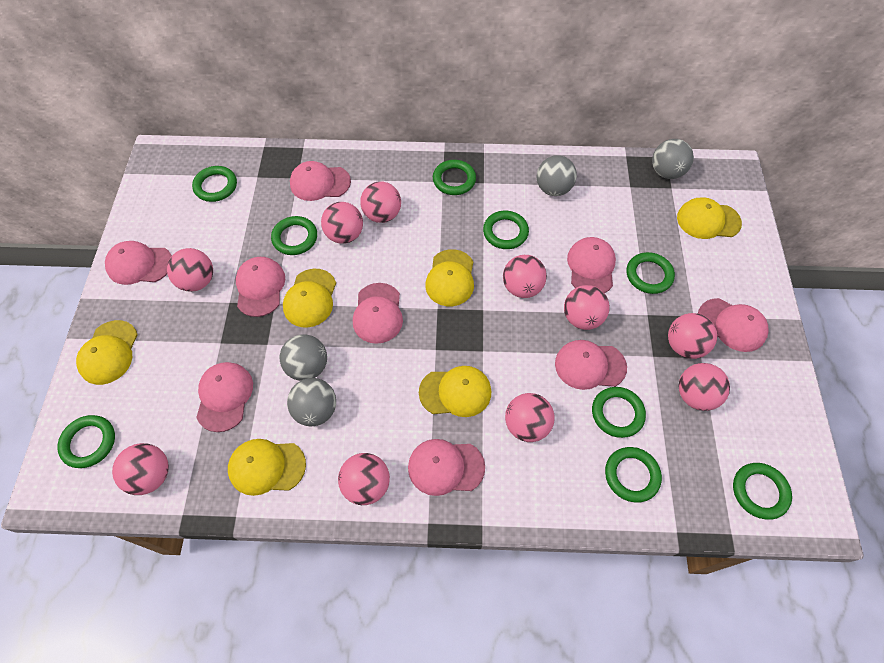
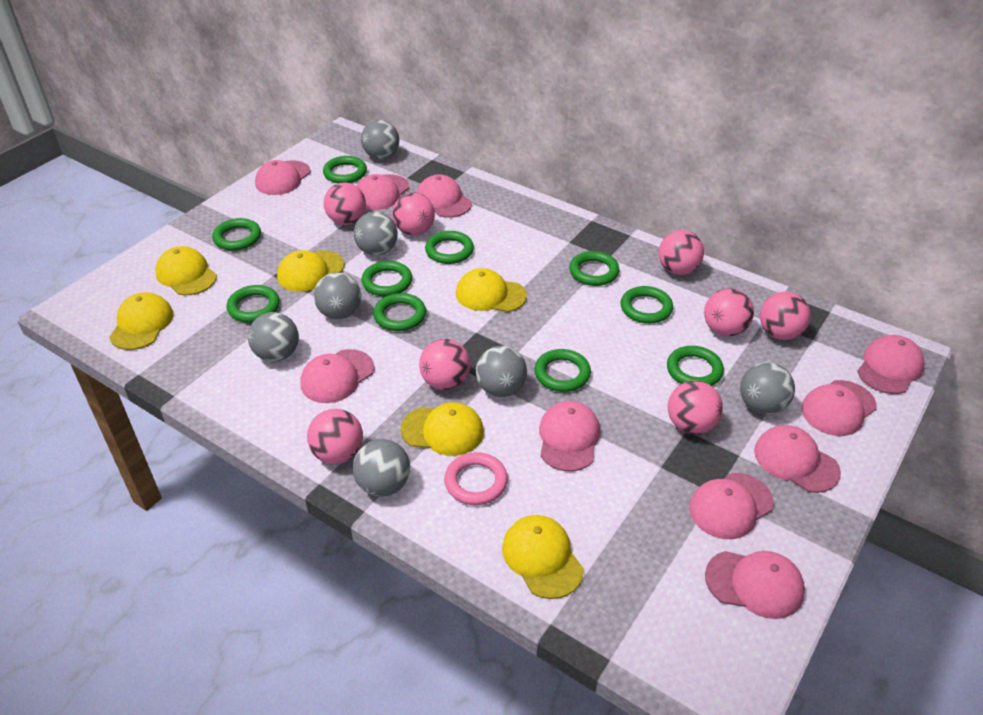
green ring: [57,415,115,468] [192,166,237,202] [271,216,317,255] [433,160,476,195] [483,211,529,249] [592,387,646,438] [605,447,662,503] [627,252,675,294] [733,463,792,520] = 9 -> [212,218,261,251] [226,285,280,323] [323,156,367,183] [362,261,412,296] [373,293,426,331] [425,231,474,264] [534,349,591,392] [569,251,620,286] [621,286,673,324] [667,346,724,386] = 10
grey ball: [279,334,327,381] [287,378,336,426] [537,155,577,196] [652,139,694,179] = 4 -> [248,312,299,362] [314,272,361,319] [353,439,410,497] [354,212,398,256] [361,120,399,159] [476,346,527,397] [740,362,795,415] = 7
pink ball: [112,443,169,495] [167,248,213,292] [321,202,363,244] [338,453,390,505] [360,181,401,223] [503,255,547,298] [505,393,555,442] [564,285,610,330] [668,313,717,359] [678,363,730,411] = 10 -> [307,409,363,464] [324,182,366,225] [392,193,435,235] [419,339,470,390] [659,230,704,275] [668,381,723,434] [704,288,754,336] [760,292,811,340] = 8
pink cap: [105,241,172,285] [196,362,253,432] [236,257,285,317] [290,161,351,201] [353,283,403,344] [408,439,485,496] [555,340,627,390] [567,237,616,293] [698,298,768,352] = 9 -> [255,160,310,195] [300,349,374,403] [356,174,409,210] [417,174,472,218] [539,401,600,471] [689,473,774,539] [705,551,805,619] [754,425,841,493] [802,380,877,436] [857,335,925,394] = 10
pink ring: none = 0 -> [444,452,508,505] = 1

